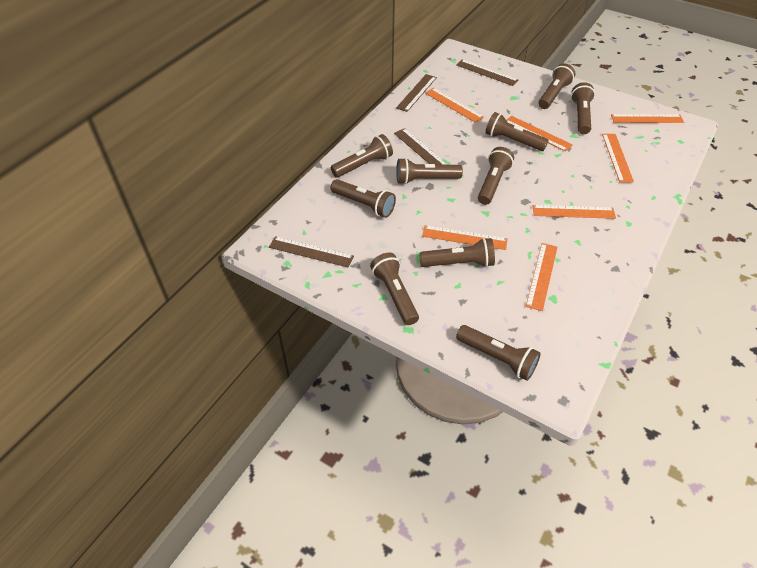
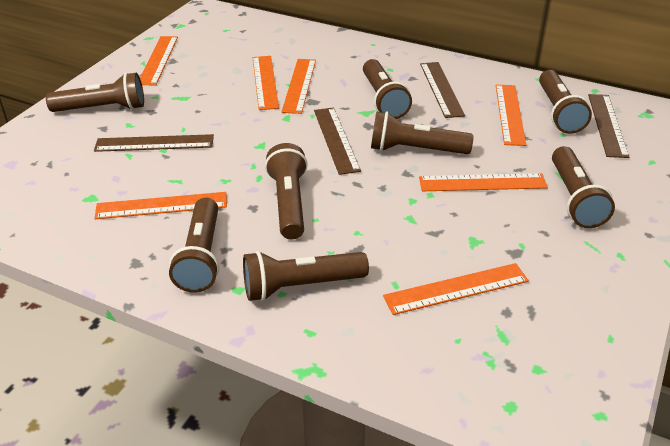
brown flashlight: [331,134,393,178] [331,179,396,218] [370,253,419,325] [396,158,463,184] [419,238,495,267] [456,325,541,381] [478,147,514,205] [485,112,549,151] [538,63,575,109] [571,83,595,134] = 10 -> [46,72,144,112] [169,198,219,293] [243,251,369,301] [265,143,308,240] [363,59,412,119] [371,111,473,154] [539,70,592,134] [552,146,615,228] = 8

